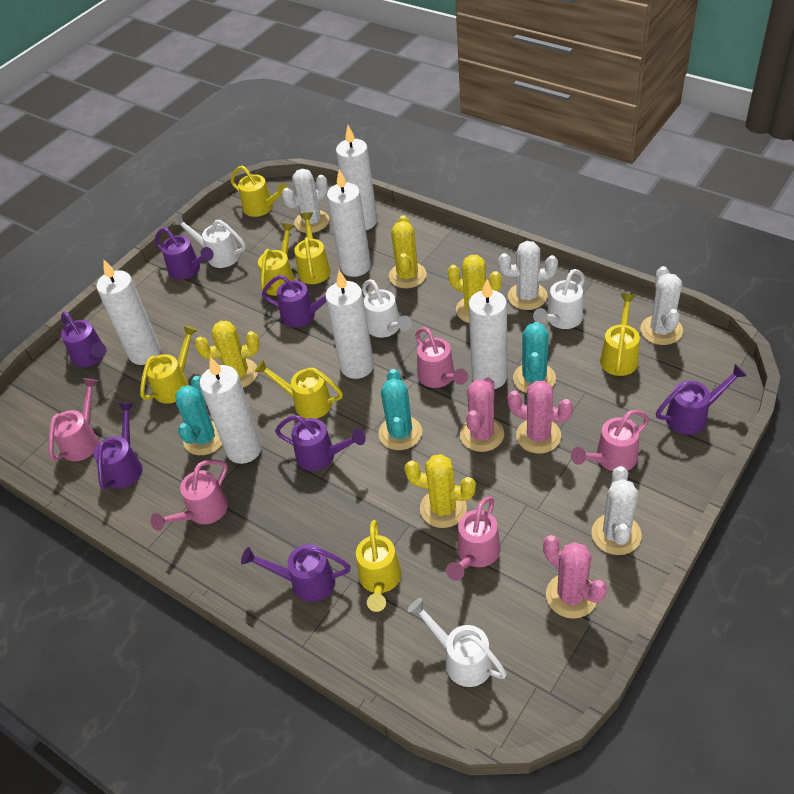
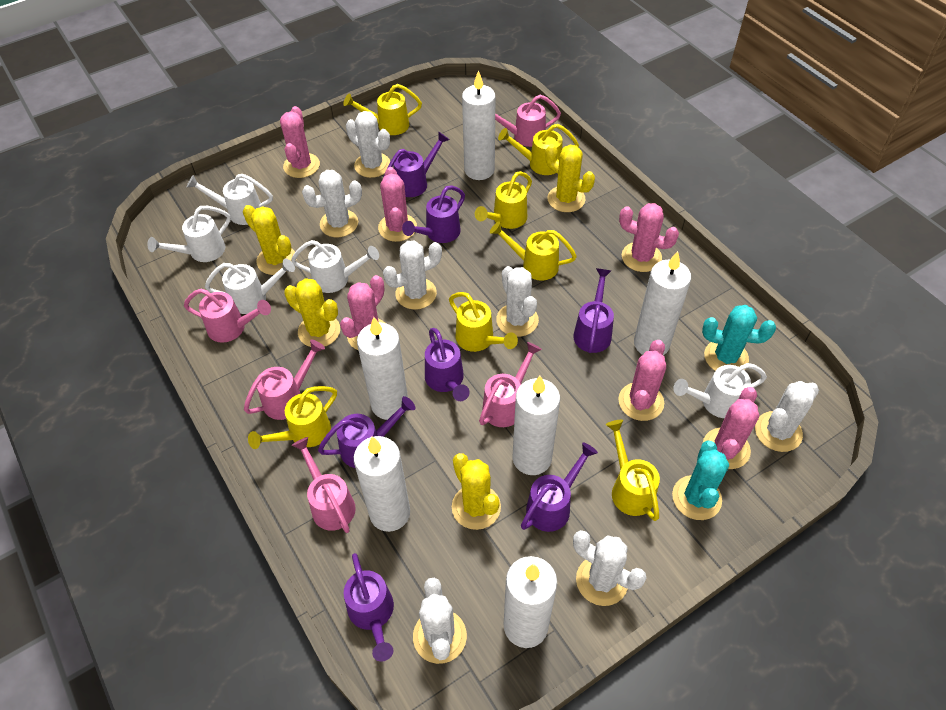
pink cactus: [460,377,504,452] [507,381,573,453] [543,535,607,619] = 3 -> [280,106,320,178] [340,275,385,350] [378,167,417,242] [618,340,666,421] [619,203,679,272] [703,387,759,469] = 6
turquoise cactus: [175,376,222,455] [378,369,422,450] [513,322,556,393] = 3 -> [672,440,729,520] [702,305,776,371] = 2
white cactus: [282,169,329,233] [498,241,558,310] [592,466,642,555] [640,266,683,345] = 4 -> [302,170,362,237] [346,111,390,178] [383,241,442,310] [413,578,467,664] [496,266,539,337] [573,530,646,606] [755,381,819,452] = 7
white watering can: [173,215,246,268] [362,279,412,338] [407,598,507,687] [533,269,585,329] = 4 -> [147,206,231,262] [186,174,273,225] [205,258,295,314] [291,240,379,293] [673,363,767,418] = 5

